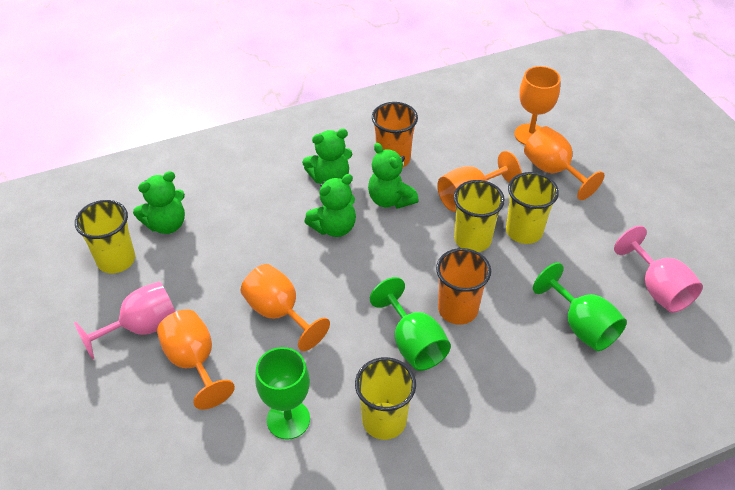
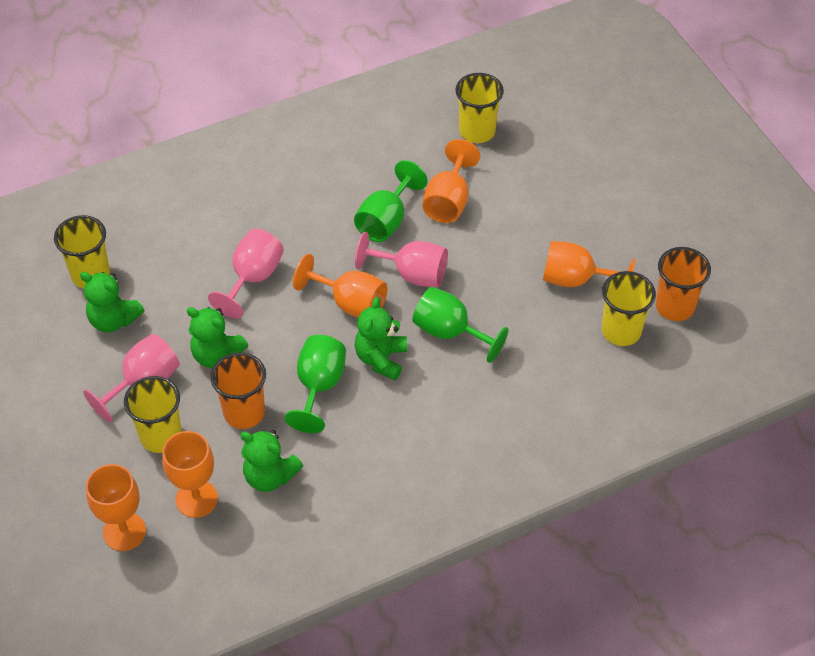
pink goblet: [74,281,176,359] [614,226,703,313] = 2 -> [83,334,180,422] [208,229,284,319] [355,232,448,287] = 3

